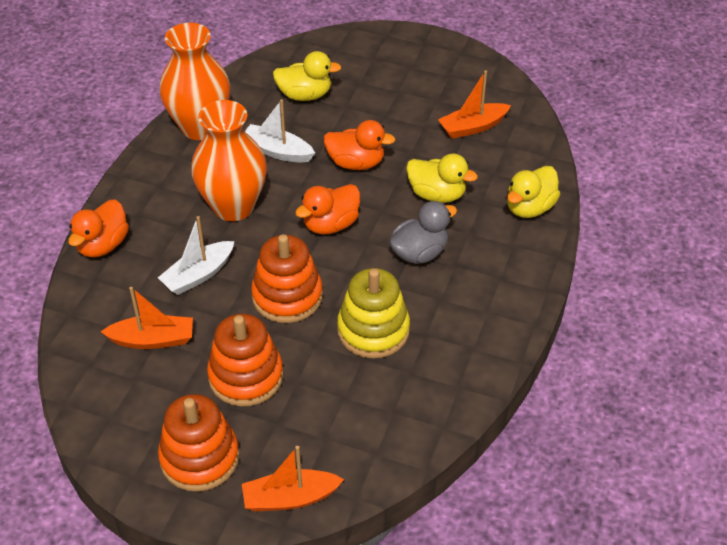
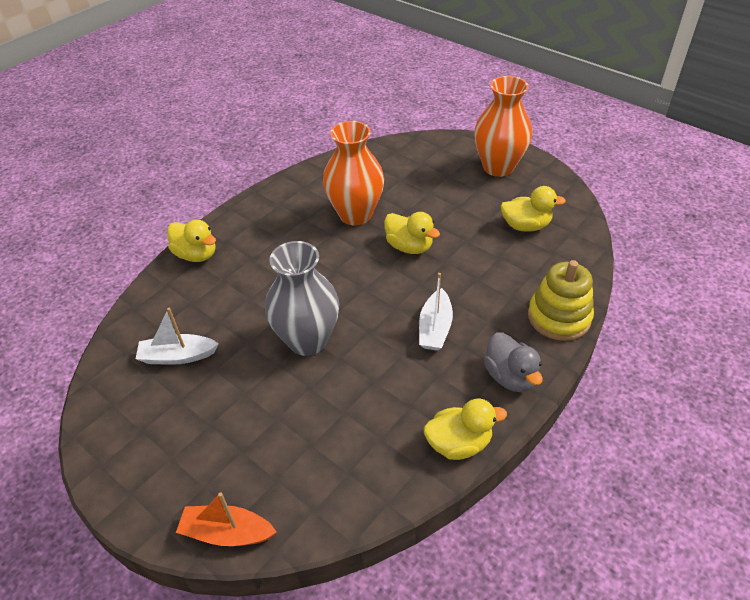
grey vase: none = 0 -> [265,241,339,356] = 1
orange boat: [101,287,193,349] [242,446,344,512] [438,71,511,139] = 3 -> [176,492,277,546] = 1
orange duck: [68,199,129,257] [295,184,360,235] [324,120,395,170] = 3 -> none = 0
orange stacking toy: [158,394,239,492] [207,314,283,406] [251,234,323,323] = 3 -> none = 0
yellow duck: [273,51,342,101] [406,154,478,203] [507,166,560,218] = 3 -> [167,220,216,262] [384,212,440,254] [424,398,507,460] [500,186,566,232] = 4

